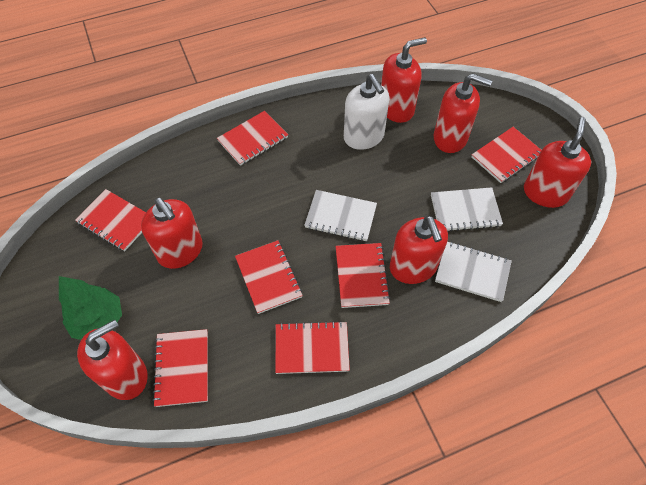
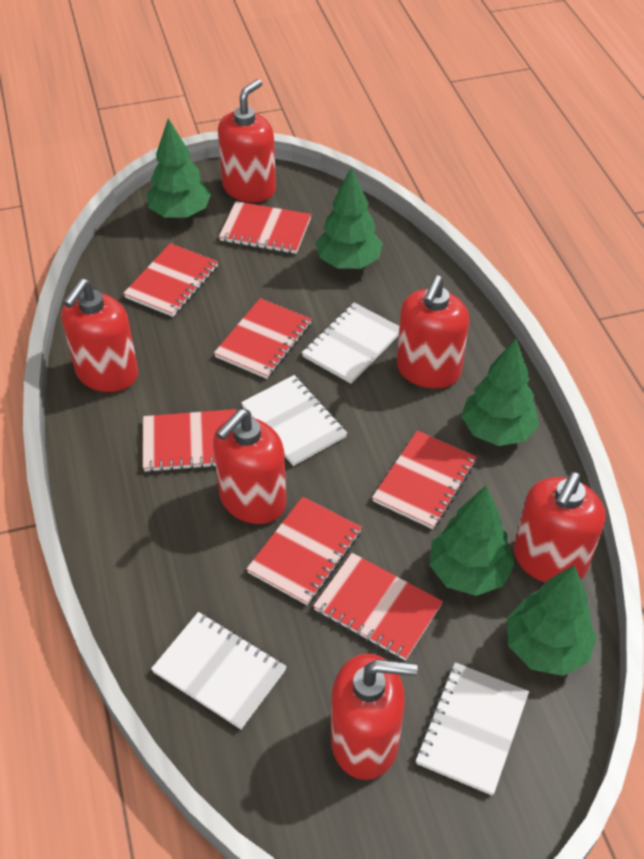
green tree: [59,276,122,340] = 1 -> [147,118,211,219] [316,167,383,269] [429,485,515,596] [461,338,539,446] [507,565,597,676] = 5
white notebook: [304,190,377,241] [431,187,503,231] [435,242,512,302] = 3 -> [151,612,287,729] [241,375,347,466] [302,303,399,384] [416,662,529,795] = 4
white soap dispenser: [344,74,389,150] = 1 -> none = 0

